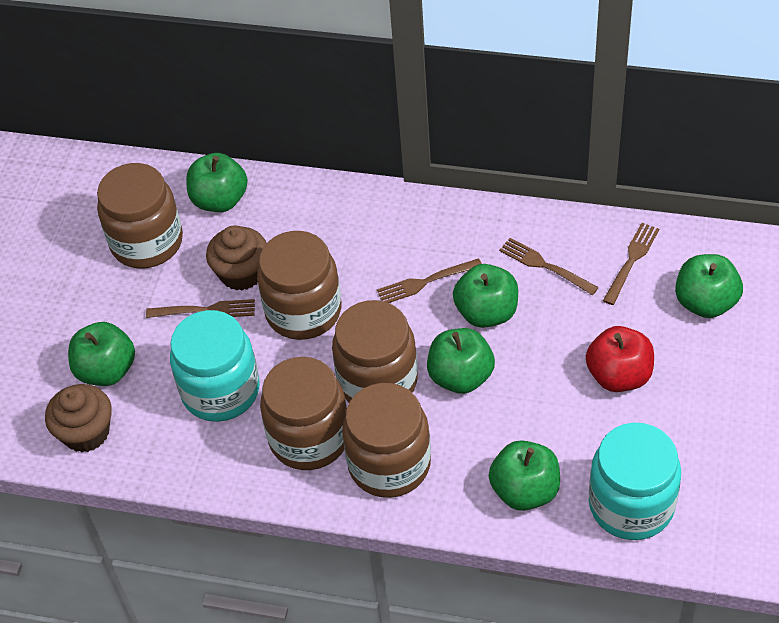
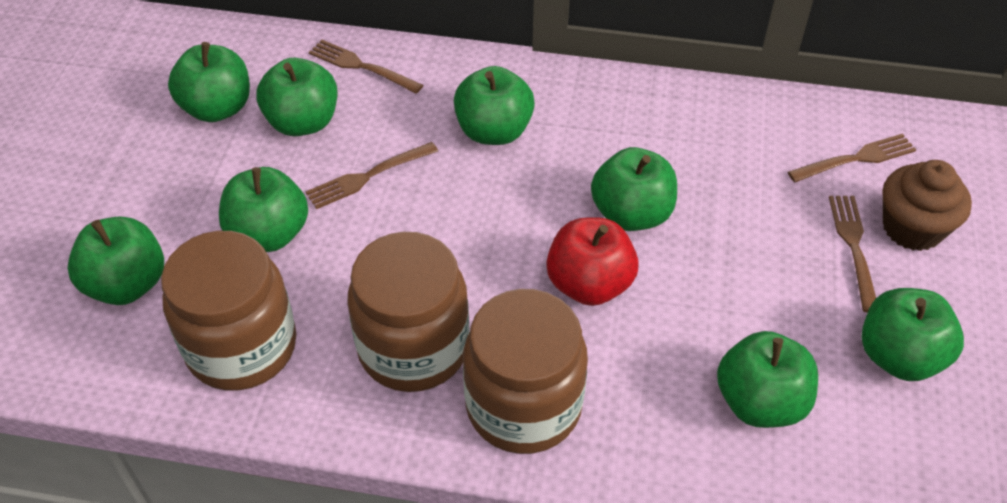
brown cupcake: [45,384,112,452] [206,226,267,291] = 2 -> [883,160,972,251] = 1
brown jar: [97,163,183,269] [257,231,342,340] [260,357,347,470] [332,300,418,402] [342,383,431,498] = 5 -> [161,231,296,391] [348,232,470,392] [463,289,588,454] = 3
green apple: [68,322,135,386] [186,153,248,212] [427,328,495,394] [453,264,518,328] [489,440,560,511] [675,254,743,318] = 6 -> [68,216,164,305] [168,42,250,122] [219,167,308,252] [256,58,337,136] [454,66,535,145] [591,147,677,231] [717,331,818,428] [862,288,964,381] = 8
turquoise jar: [170,310,260,422] [589,423,681,540] = 2 -> none = 0

